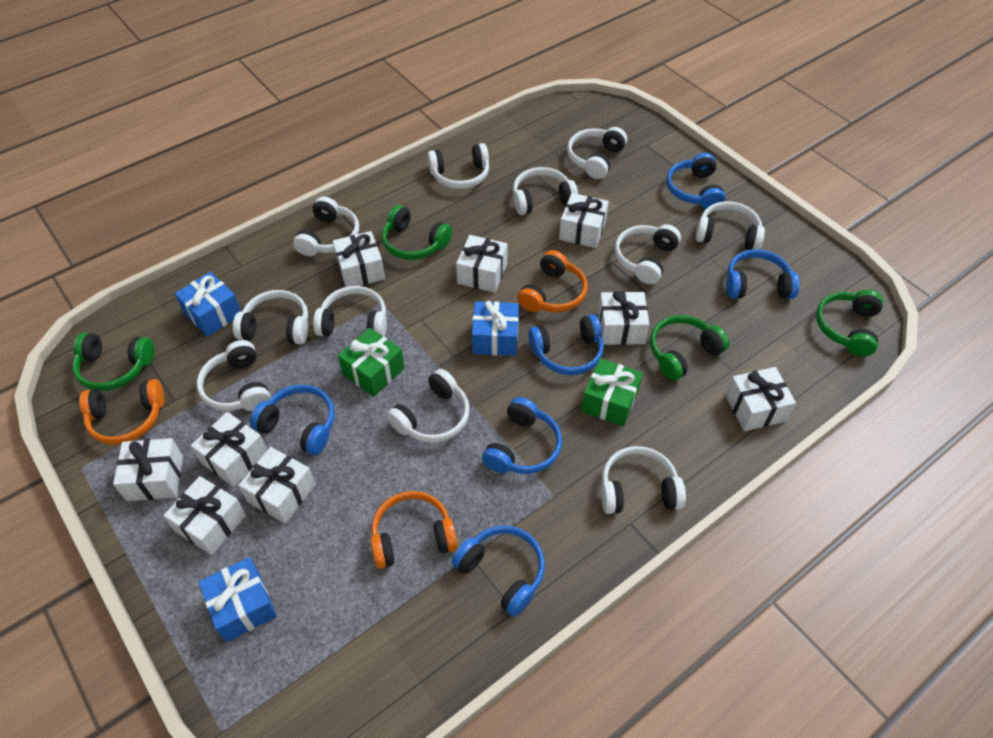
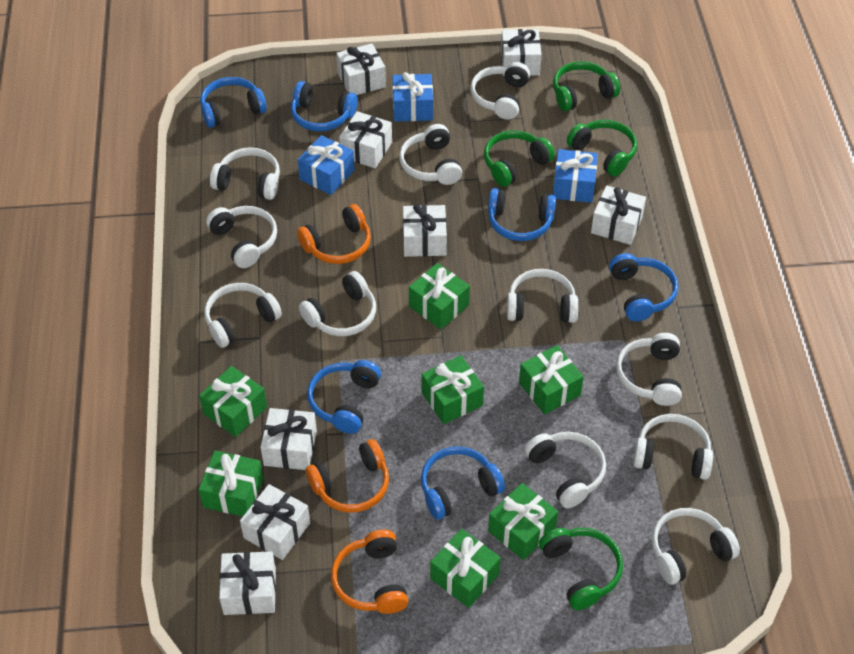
green gift: [338,328,404,397] [581,358,643,427] = 2 -> [199,366,267,437] [199,451,264,516] [409,263,470,329] [421,355,484,424] [430,529,501,608] [488,483,558,560] [519,345,584,415] = 7
white gift: [113,438,183,501] [163,476,246,555] [191,412,267,487] [238,447,315,523] [332,231,385,287] [456,235,508,293] [559,193,609,248] [598,291,650,345] [725,367,796,431] = 9 -> [219,551,276,615] [240,484,310,560] [260,408,317,470] [336,44,386,95] [339,111,392,168] [403,204,447,257] [501,29,542,76] [591,185,646,245] = 8

